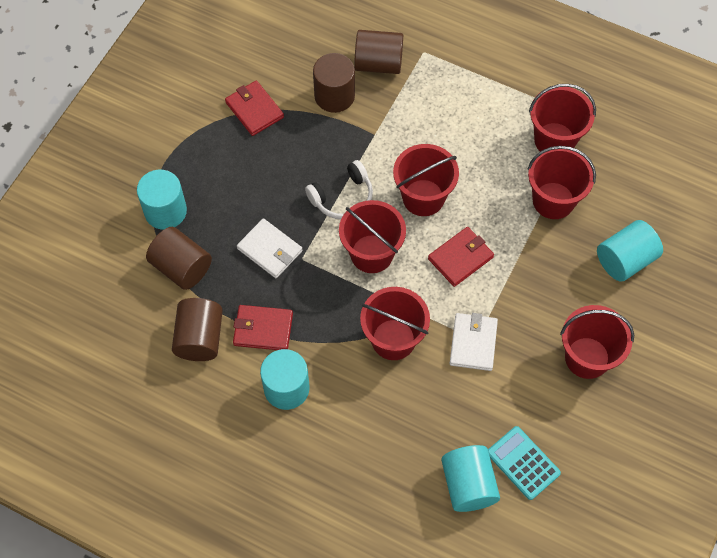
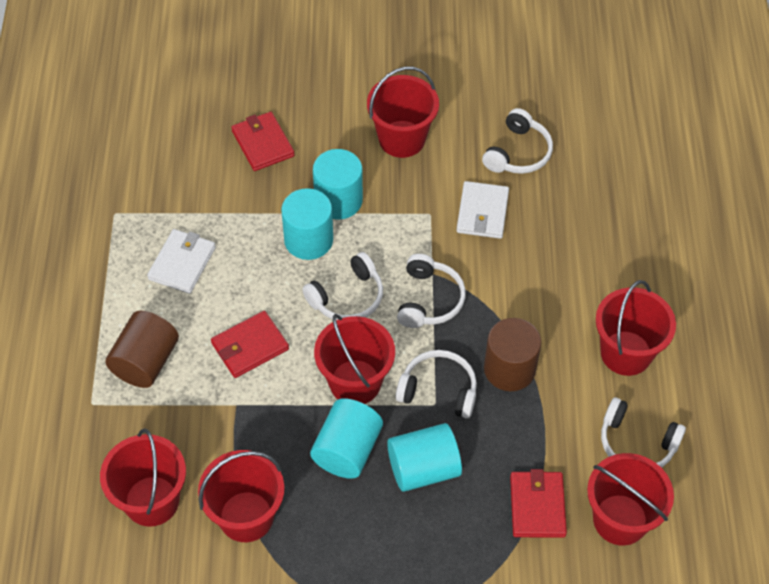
brown cylinder: [146,227,212,290] [172,298,223,361] [313,53,355,113] [354,30,403,74] = 4 -> [105,311,179,388] [484,318,541,391] = 2
turquoise calculator: [488,426,561,500] = 1 -> none = 0
white headphones: [305,160,373,219] = 1 -> [302,252,383,320] [396,350,477,419] [397,254,466,328] [482,108,553,174] [601,397,686,468] = 5

